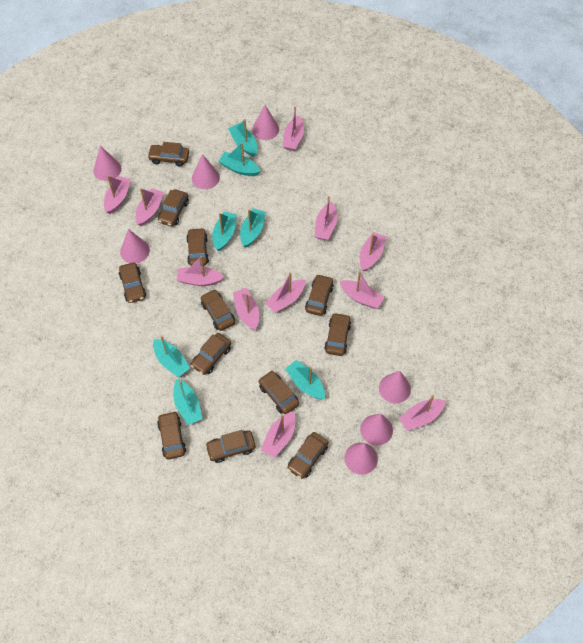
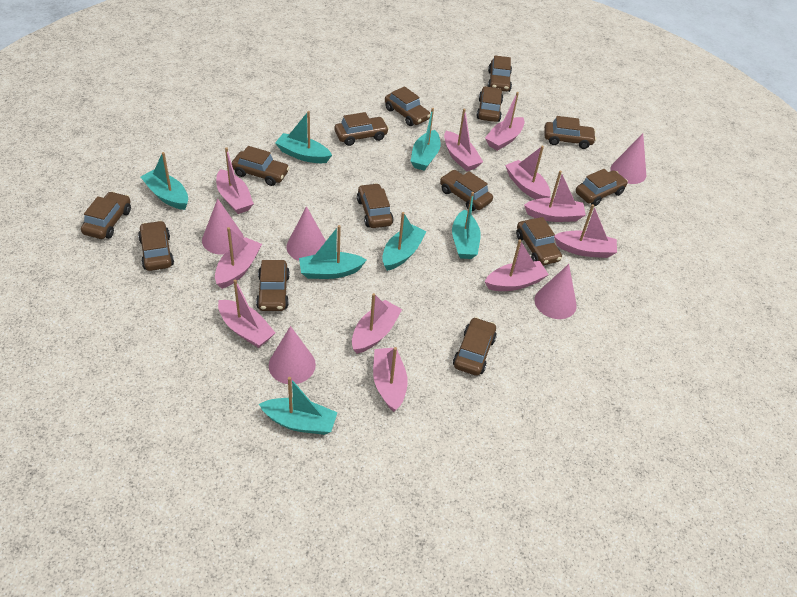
brown car: [119,263,146,303] [147,142,189,167] [157,411,186,460] [158,189,189,227] [186,228,209,266] [191,333,231,375] [201,289,235,331] [205,430,256,463] [258,370,299,414] [287,432,329,479] [305,274,334,316] [324,313,351,356] = 12 -> [81,191,131,239] [138,221,174,271] [232,146,290,186] [256,260,290,311] [335,112,389,146] [357,183,394,228] [385,86,431,126] [440,170,493,211] [453,317,497,376] [476,86,503,122] [488,55,512,92] [516,217,562,265] [544,116,596,149] [576,169,628,206] = 14
pink cone: [94,146,122,181] [120,229,150,263] [192,154,220,189] [252,105,279,140] [344,443,378,475] [360,413,393,446] [379,371,411,403] = 7 -> [202,198,244,255] [269,326,316,384] [286,206,326,261] [534,264,577,319] [610,133,646,184] = 5

